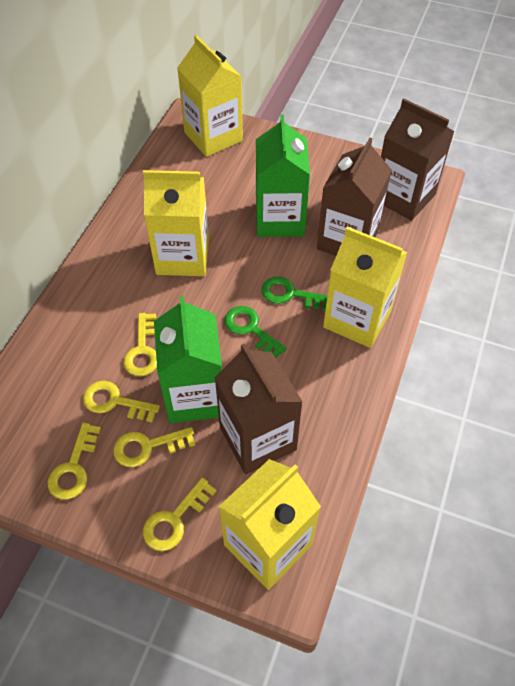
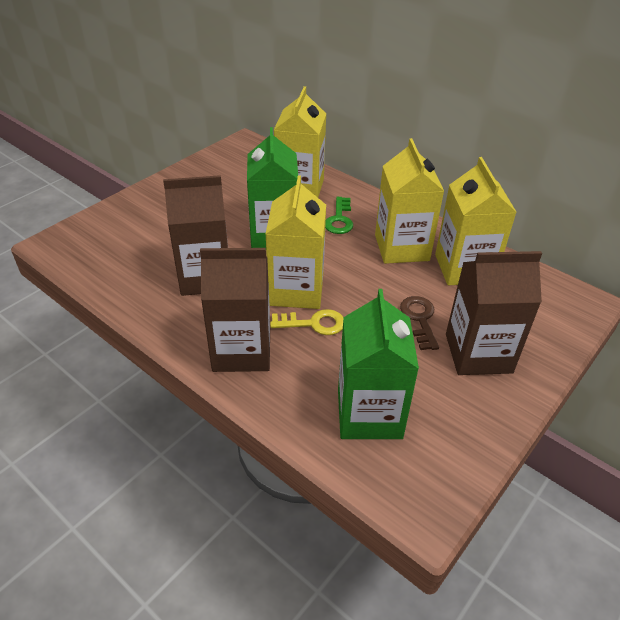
brown key: none = 0 -> [400,296,439,350] = 1
green key: [225,306,287,358] [262,276,327,311] = 2 -> [325,197,353,234] = 1
yellow key: [48,423,101,500] [83,381,160,422] [113,427,195,467] [123,313,157,376] [143,477,217,551] = 5 -> [270,309,343,335] = 1

